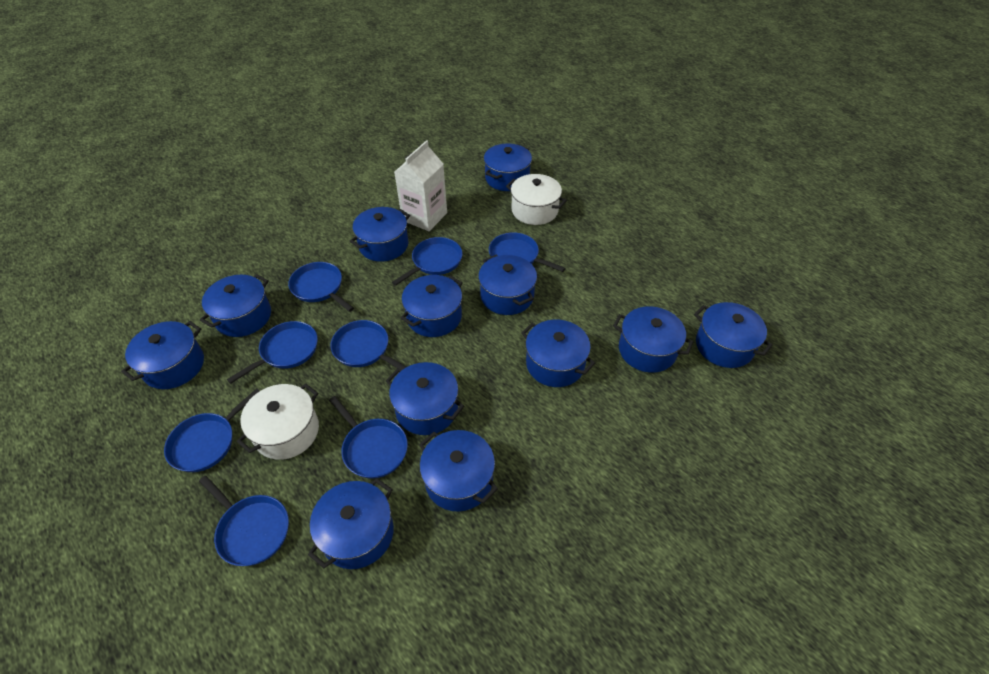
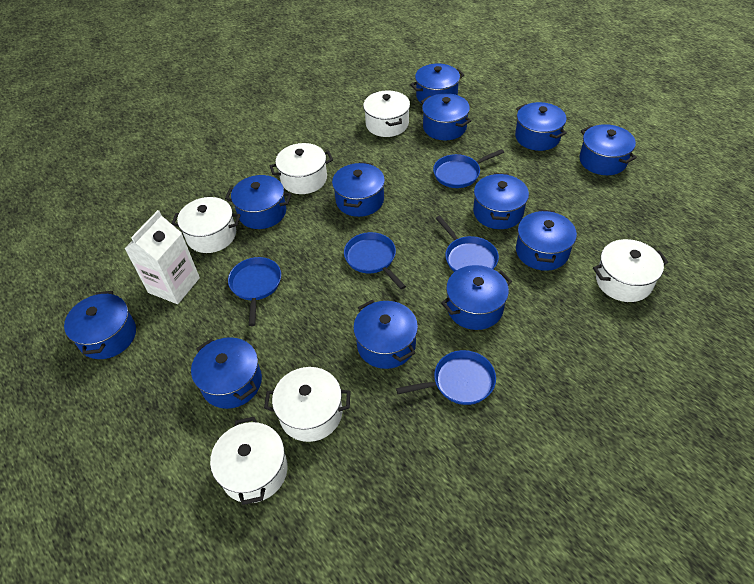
blue pan: [164,388,260,472] [199,476,289,566] [227,321,318,384] [288,262,354,312] [329,396,408,479] [331,320,406,370] [392,237,463,286] [489,232,566,272] = 8 -> [228,257,281,326] [344,232,406,290] [396,350,496,405] [433,149,504,188] [436,216,499,272] = 5
white pot: [237,383,319,460] [506,174,567,225] = 2 -> [171,197,241,253] [210,417,288,505] [264,367,351,442] [270,143,333,194] [363,90,410,137] [593,239,668,302] = 6

